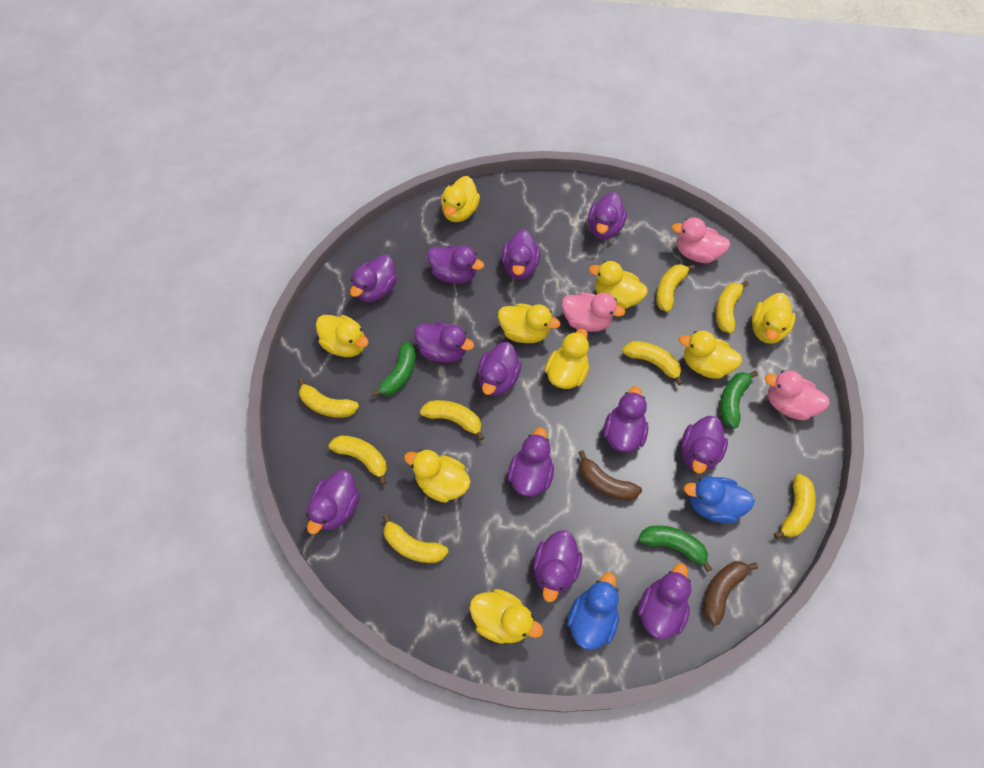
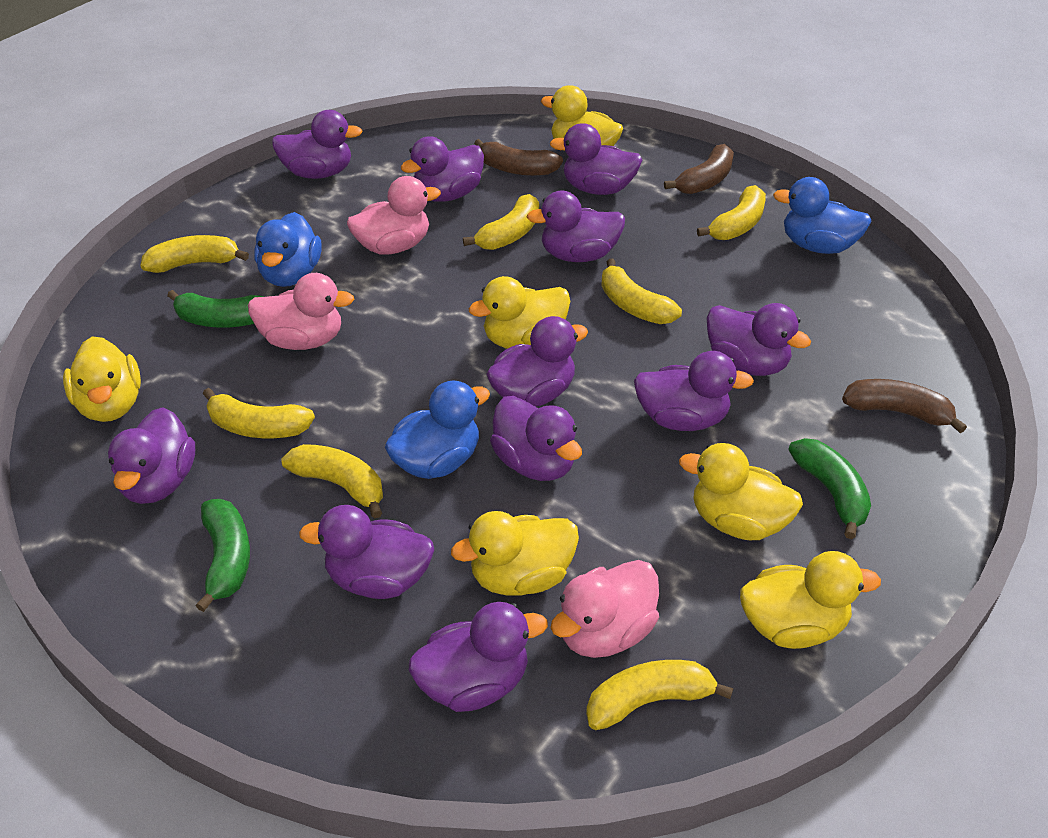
blue duck: [567,572,619,650] [684,476,755,524] = 2 -> [254,212,322,287] [385,381,490,479] [773,177,871,254] = 3
brown banana: [578,450,642,501] [703,561,758,625] = 2 -> [474,139,563,176] [664,144,734,194] [842,379,967,433] = 3
purple duck: [306,470,360,534] [350,254,397,302] [414,322,474,363] [427,246,484,284] [477,342,521,396] [502,229,541,279] [508,428,554,497] [533,530,582,602] [588,192,627,240] [603,386,648,453] [638,563,692,640] [681,416,728,474] = 12 -> [108,407,195,504] [272,110,363,179] [299,505,434,599] [401,136,484,202] [409,602,548,712] [486,316,588,407] [490,396,582,481] [527,191,625,262] [550,123,642,195] [634,351,754,431] [707,303,811,376] = 11
yellow banana: [298,378,359,418] [329,435,387,485] [383,514,448,563] [420,400,484,441] [622,341,683,386] [656,264,695,312] [716,281,749,334] [774,474,816,539] = 8 -> [141,235,249,273] [203,388,315,438] [281,444,383,518] [463,194,539,250] [586,660,733,730] [601,259,682,324] [697,185,766,240] = 7
yellow duck: [316,315,369,357] [404,450,471,503] [441,176,480,222] [470,589,543,644] [498,304,560,343] [544,329,589,389] [589,261,648,309] [679,331,742,379] [752,293,795,344] = 9 -> [63,336,141,422] [451,511,579,596] [469,276,570,349] [541,85,623,151] [679,443,803,540] [740,551,881,649] = 6

